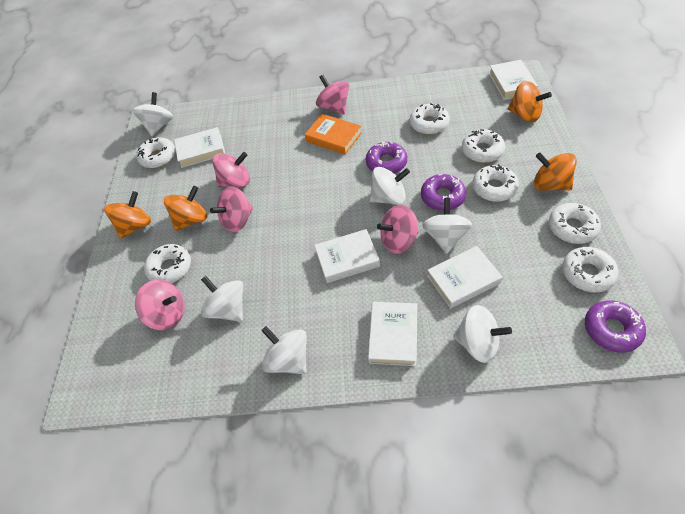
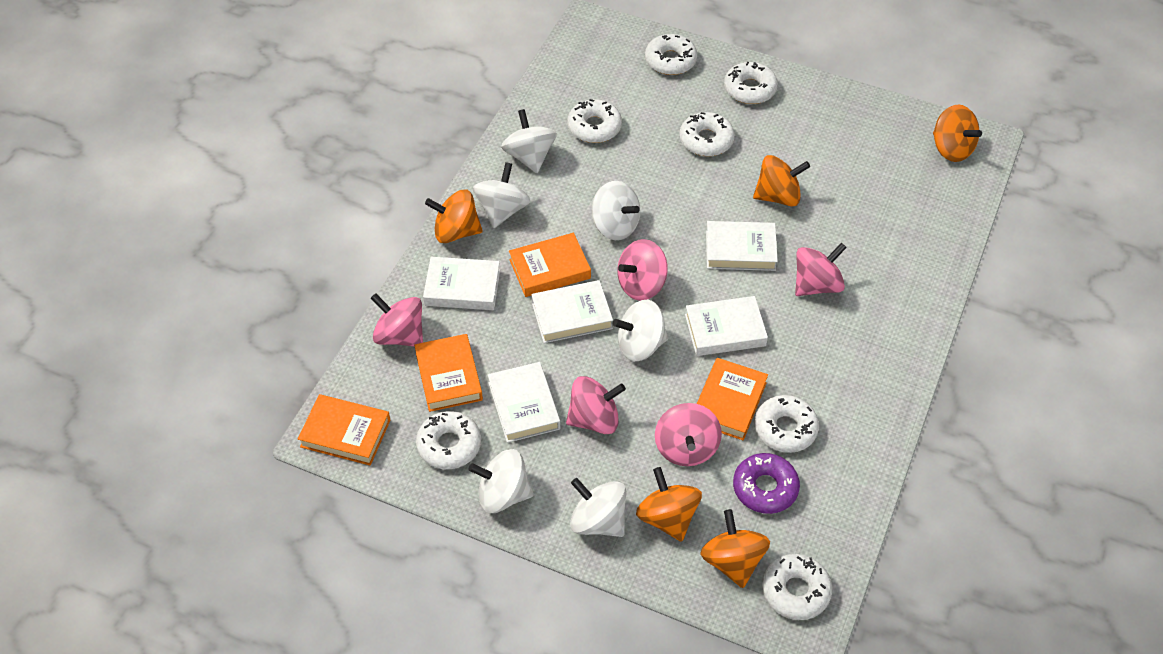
orange book: [305,114,362,155] = 1 -> [298,394,390,465] [414,334,483,412] [509,233,591,297] [697,358,768,441] = 4
orange spinning top: [104,191,151,239] [164,186,207,231] [508,81,552,122] [534,153,577,191] = 4 -> [425,190,483,243] [636,467,702,542] [700,509,770,588] [753,155,810,206] [933,105,982,162] = 5
purple donut: [366,141,407,174] [421,174,466,211] [585,300,646,353] = 3 -> [733,453,800,514] = 1

